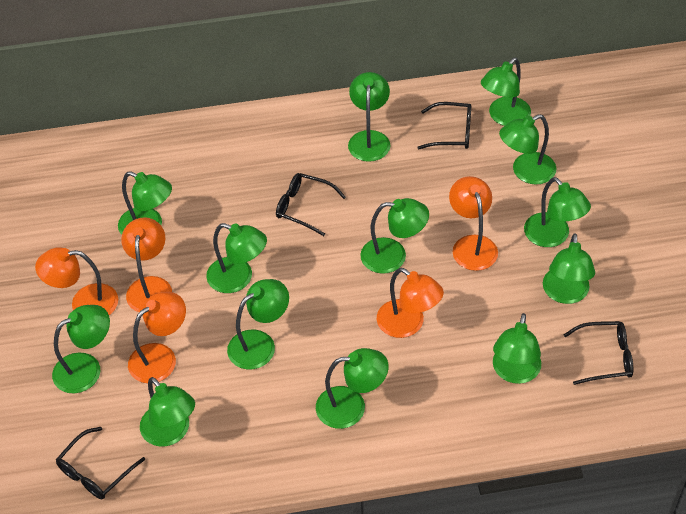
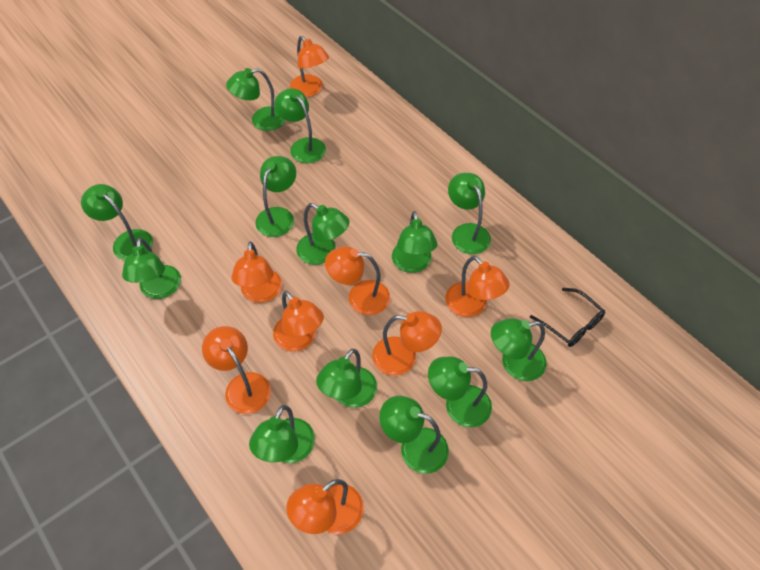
black glasses: [56,427,145,499] [276,173,346,236] [417,102,471,149] [564,321,633,385] = 4 -> [530,288,605,347] = 1
orange lamp: [35,247,118,315] [121,217,172,312] [128,292,186,383] [377,268,444,338] [449,176,498,271] = 5 -> [202,326,271,414] [232,241,282,303] [273,291,324,351] [286,479,364,534] [290,36,329,97] [325,247,390,315] [372,311,442,376] [445,256,510,317] = 8

